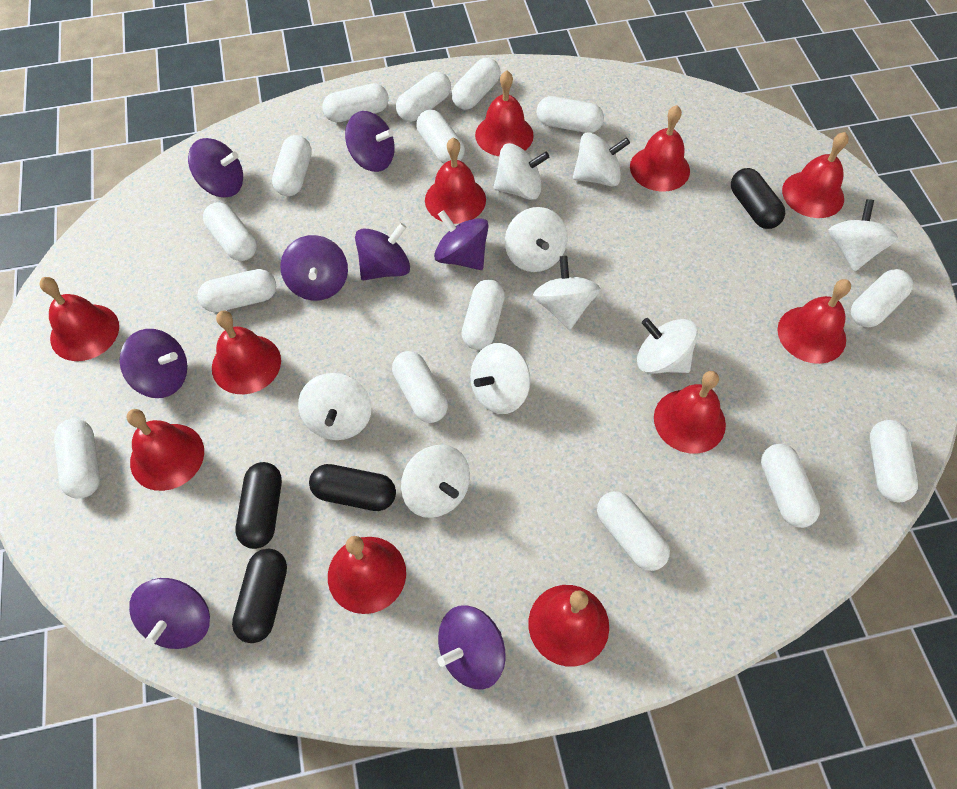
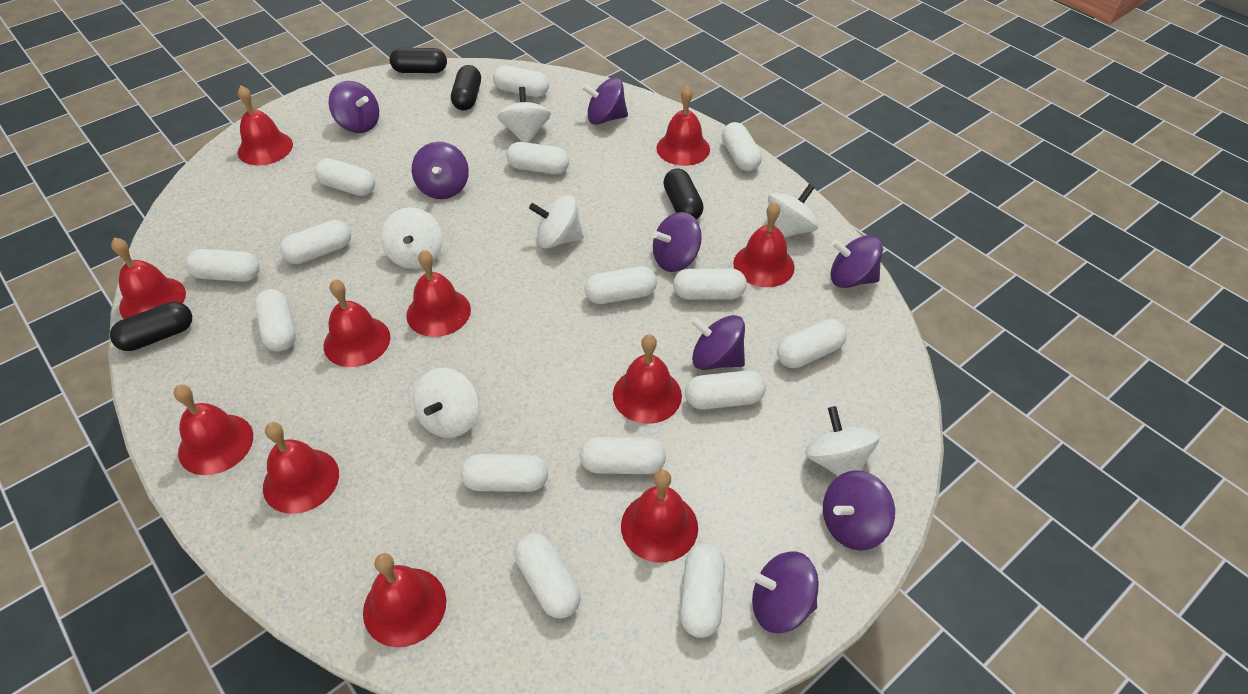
white spinning top: [298,373,371,440] [401,445,470,518] [470,343,531,414] [493,143,549,200] [505,207,568,272] [533,256,601,330] [573,132,630,186] [637,318,698,374] [828,199,898,271] = 9 -> [381,207,443,269] [413,368,479,438] [498,87,551,143] [529,195,584,249] [768,184,818,238] [805,406,879,476] = 6

